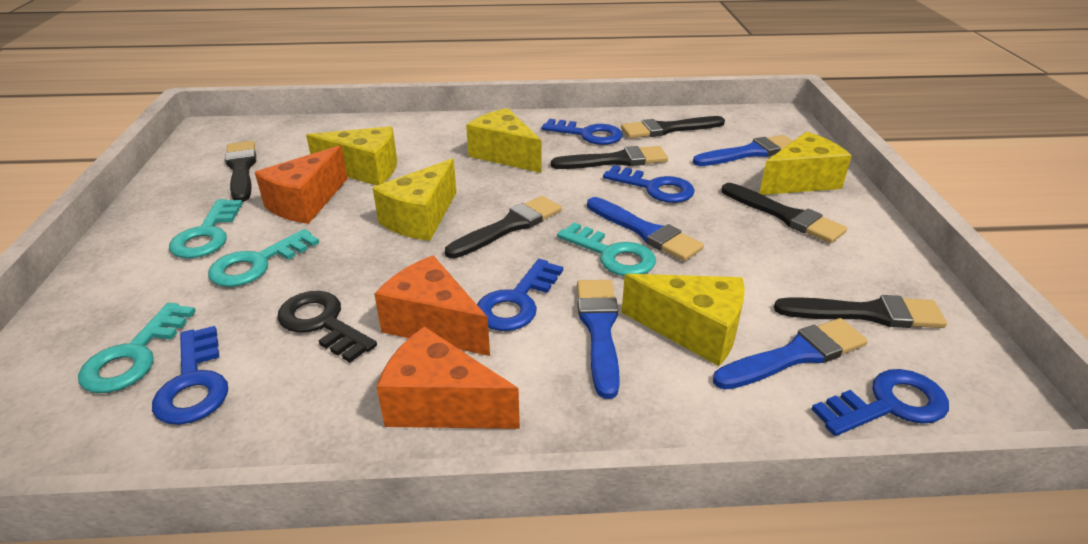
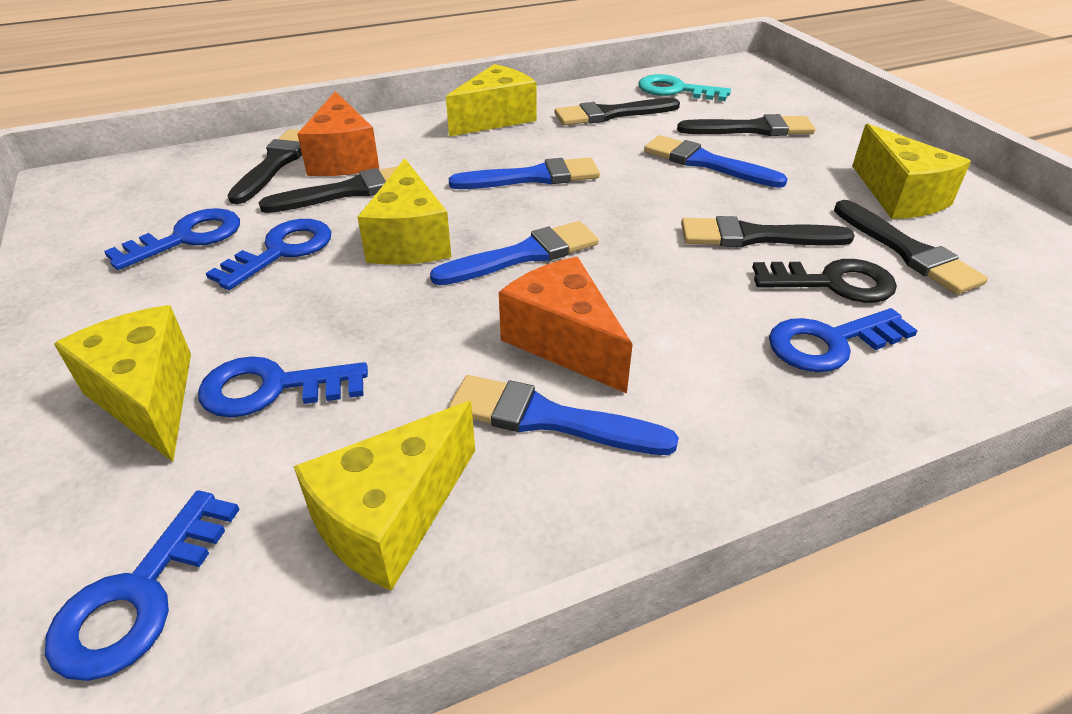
orange cheese: [255,145,348,224] [374,255,490,356] [376,326,520,429] = 3 -> [298,91,379,176] [499,257,633,393] = 2
turquoise key: [78,303,196,393] [169,199,243,258] [208,229,319,287] [557,223,656,276] = 4 -> [639,74,731,101] = 1

